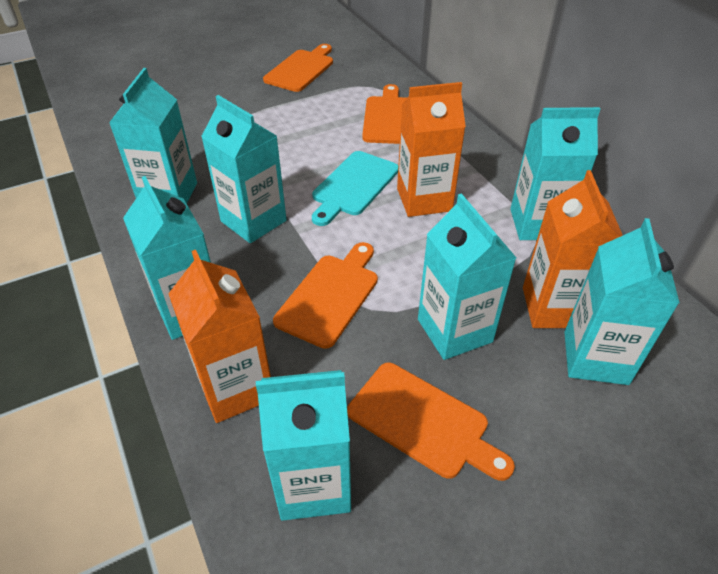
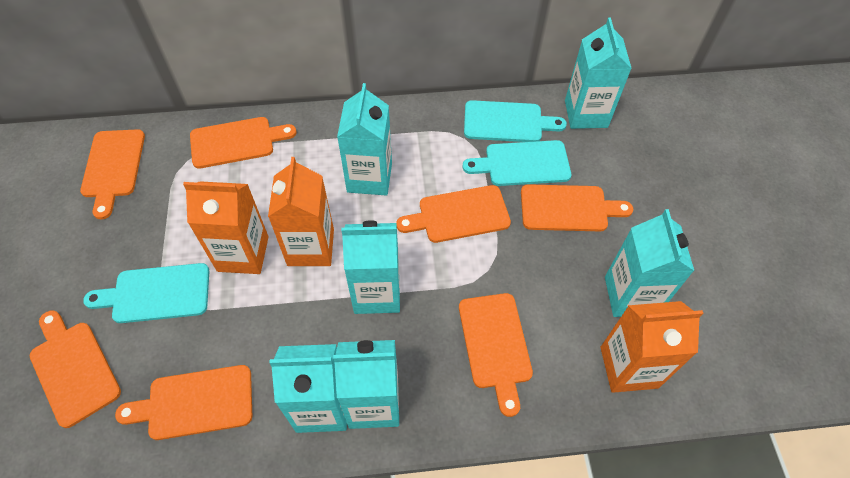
orange cutting board: [263,44,333,92] [273,242,378,349] [347,362,515,481] [362,84,407,144] = 4 -> [30,310,121,428] [80,129,145,219] [115,365,252,440] [190,117,297,169] [396,185,511,243] [459,293,533,417] [521,184,633,231] = 7
turquoise carton: [109,68,197,204] [123,176,211,340] [201,95,287,243] [256,370,351,521] [418,193,516,360] [510,107,600,240] [564,218,679,385] = 7 -> [269,344,347,433] [333,340,399,429] [337,83,392,196] [341,220,400,314] [565,17,632,129] [605,209,694,317] = 6
turquoise cutting board: [312,151,398,226] = 1 -> [83,263,209,323] [462,140,571,186] [464,100,567,142] = 3

